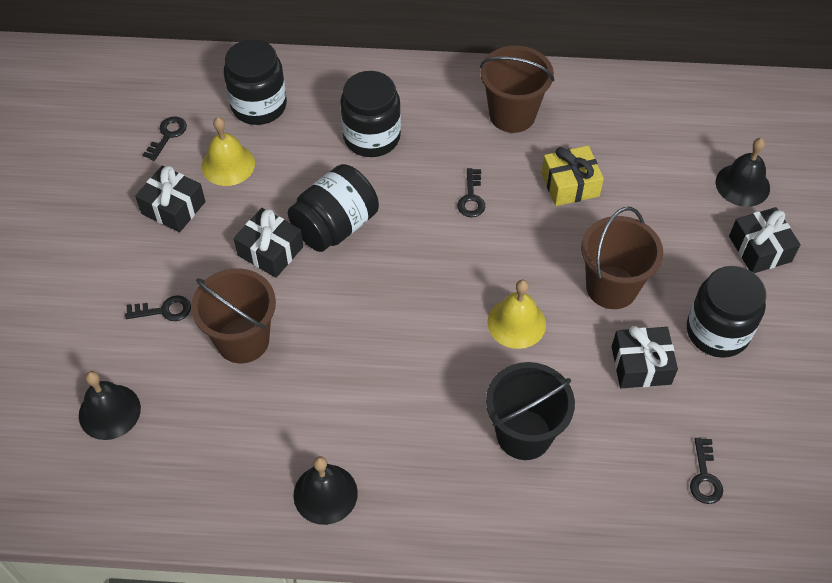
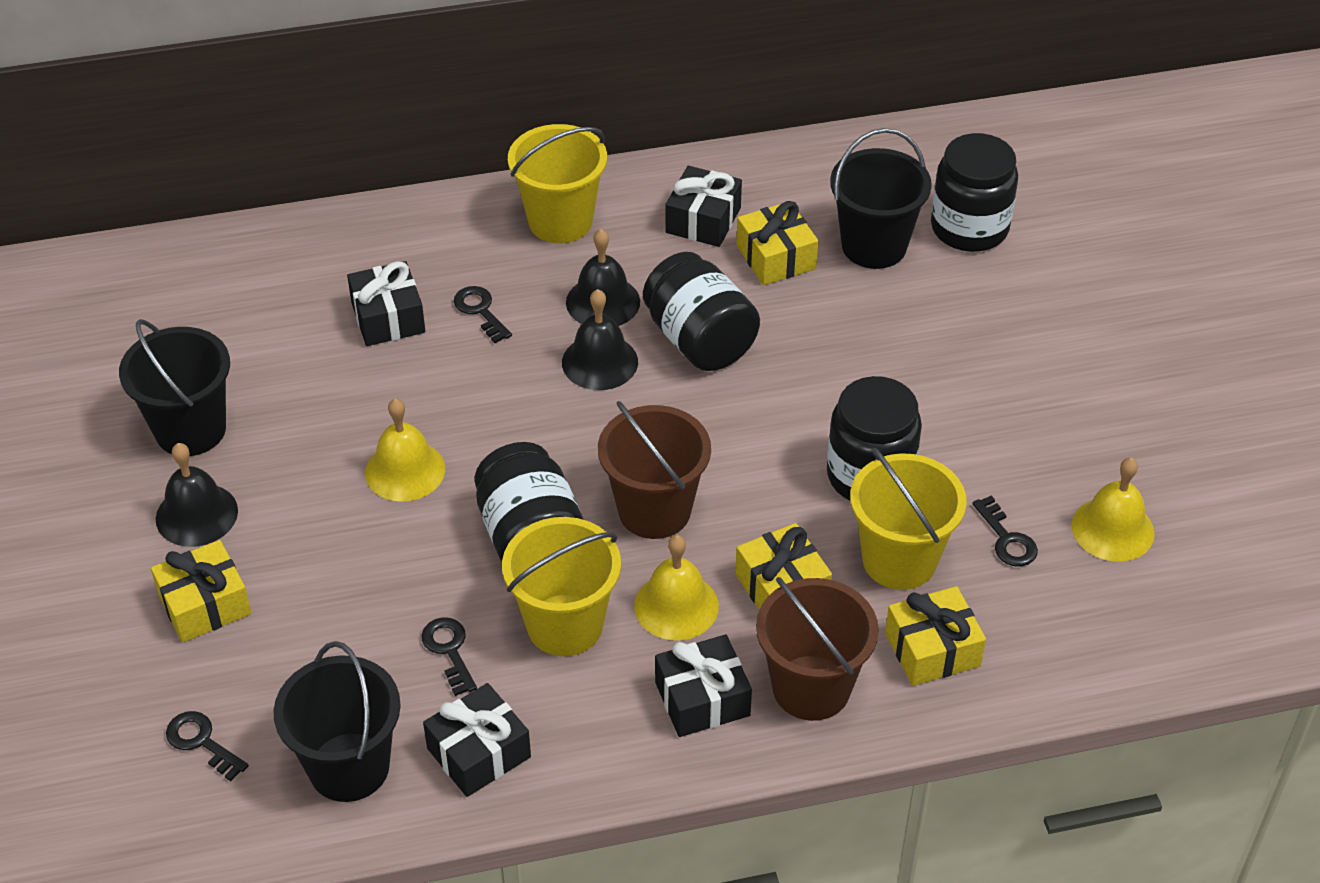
black bucket: [486,362,575,460] = 1 -> [119,319,230,456] [273,641,401,802] [830,128,932,269] = 3
brown bucket: [191,268,276,363] [480,46,555,133] [581,207,663,309] = 3 -> [598,401,711,539] [756,577,879,721] = 2
yellow bell: [201,117,255,186] [487,280,546,349] = 2 -> [365,398,445,502] [634,535,719,640] [1072,457,1155,562] = 3
yellow bucket: none = 0 -> [502,517,621,656] [508,124,607,243] [850,448,967,590] = 3
yellow gift: [541,146,604,206] = 1 -> [151,540,252,642] [735,523,832,610] [736,201,818,285] [885,586,986,686] = 4

